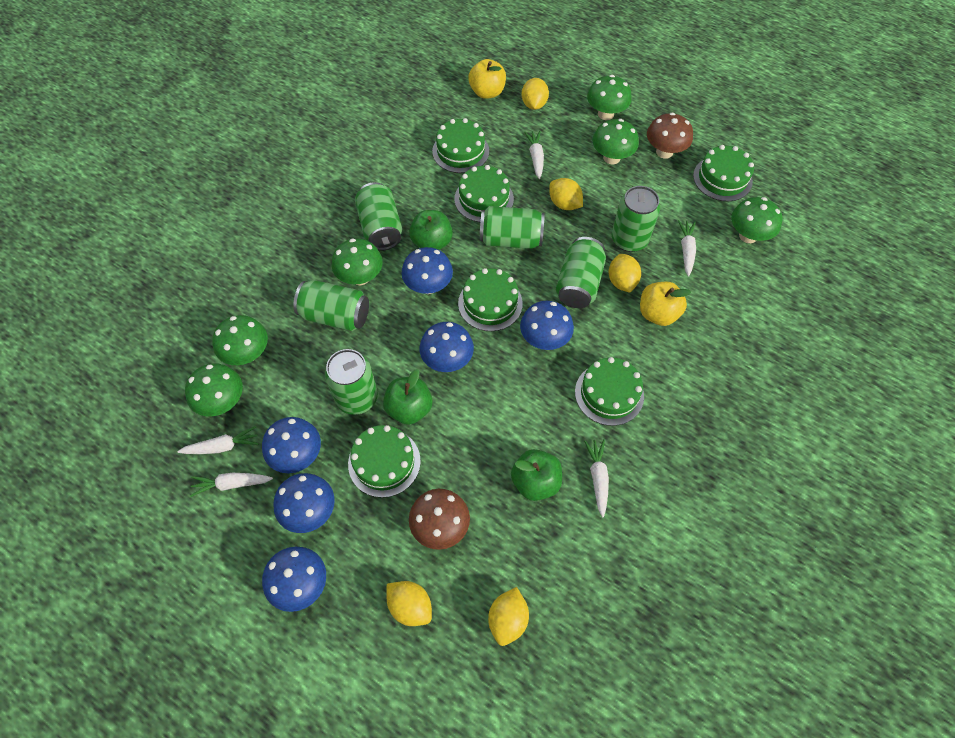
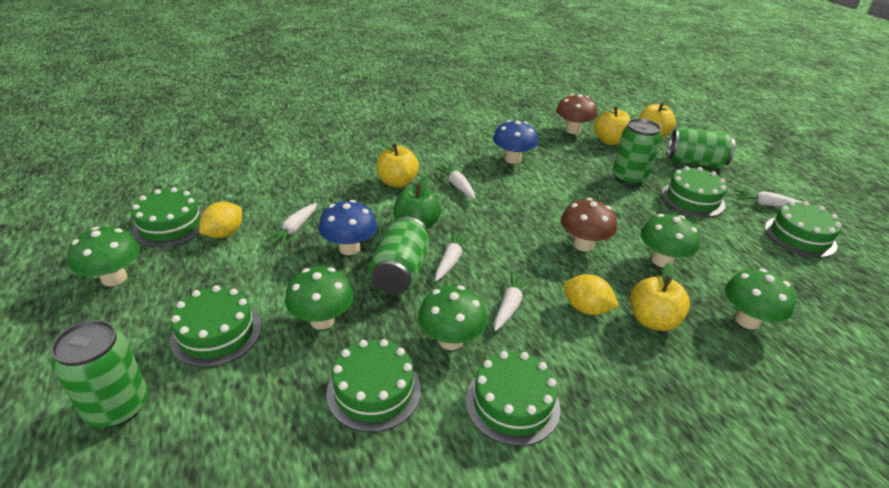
blue mushroom: [262,417,321,473] [262,547,326,612] [273,473,335,533] [402,247,453,294] [420,322,474,372] [520,301,574,350] = 6 -> [319,200,377,255] [493,120,538,164] = 2
green apple: [383,369,432,425] [409,210,453,250] [511,449,562,501] = 3 -> [393,175,441,229] = 1
green can: [294,280,369,331] [325,349,378,415] [355,182,402,251] [480,206,545,249] [556,237,606,308] [612,186,660,252] = 6 -> [51,320,148,428] [369,216,430,294] [613,118,662,186] [668,128,735,168] = 4
green mushroom: [185,363,243,417] [212,315,268,365] [332,239,383,285] [587,75,632,120] [592,119,639,164] [731,197,783,243] = 6 -> [68,227,139,286] [285,267,354,330] [418,285,487,350] [640,214,700,268] [725,269,796,330] = 5
yellow apple: [468,59,506,99] [640,282,691,326] = 2 -> [377,139,419,187] [594,104,631,145] [630,262,690,331] [638,103,676,137] = 4
yellow lemon: [387,581,432,626] [488,587,529,646] [521,78,549,110] [549,178,583,210] [609,254,641,293] = 5 -> [199,202,242,238] [563,274,619,315] = 2

